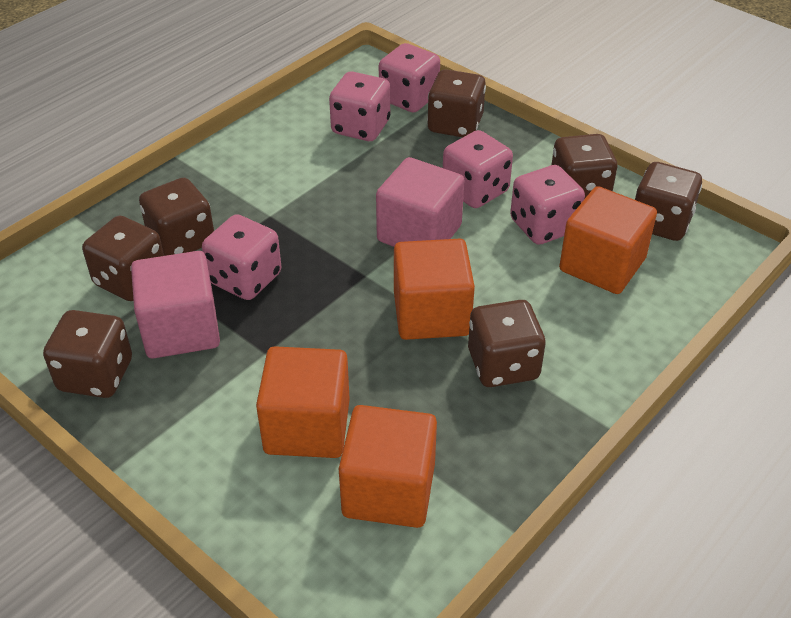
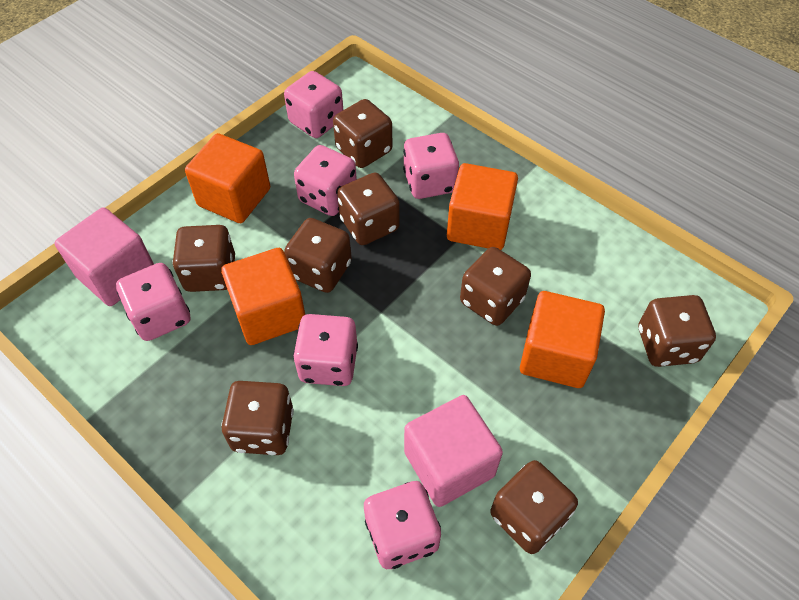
brown dice: [43,310,132,398] [82,216,164,301] [139,178,214,256] [427,69,486,137] [468,300,546,387] [551,134,617,198] [635,162,702,241] = 7 -> [173,225,235,292] [221,381,294,455] [284,218,352,293] [333,99,392,168] [337,173,400,245] [460,247,531,326] [490,460,578,554] [639,295,716,367] = 8
pink dice: [202,214,281,300] [329,71,390,141] [379,43,440,112] [443,130,513,208] [510,165,585,245] = 5 -> [116,263,190,341] [284,71,343,138] [293,314,358,386] [294,145,357,216] [364,481,441,569] [403,133,459,199] = 6

